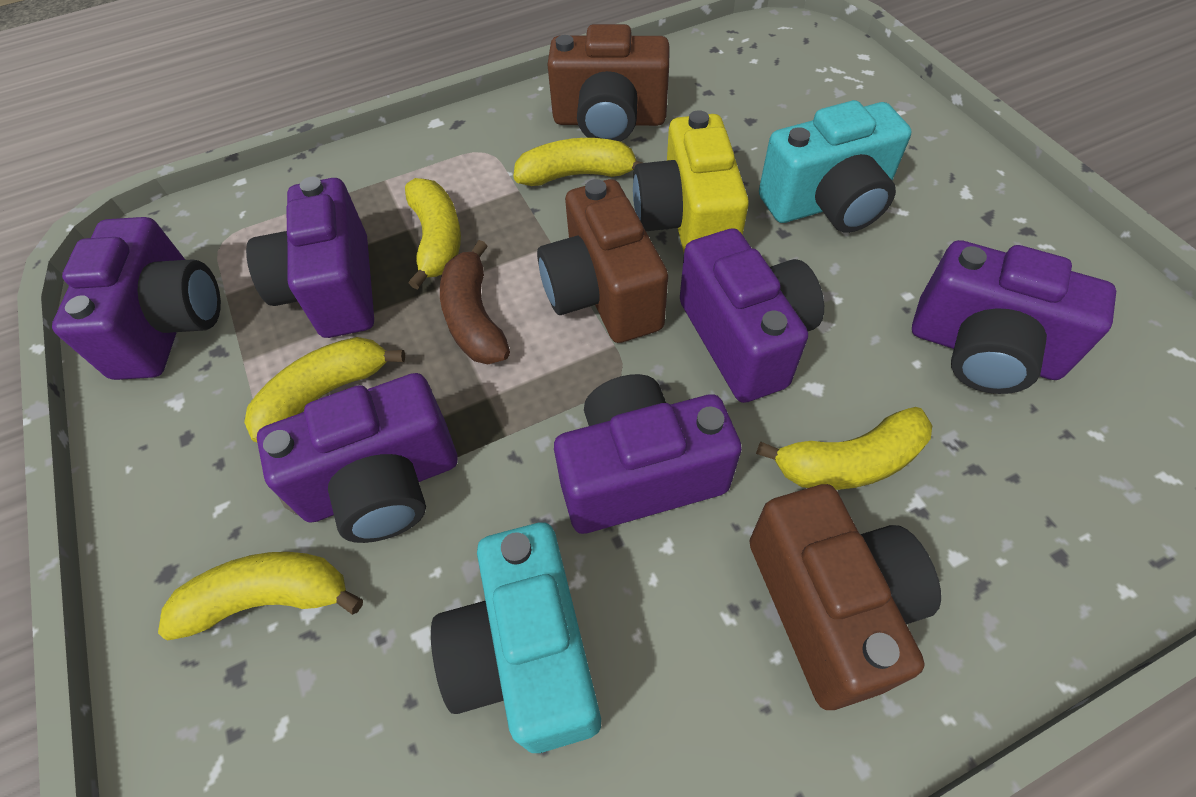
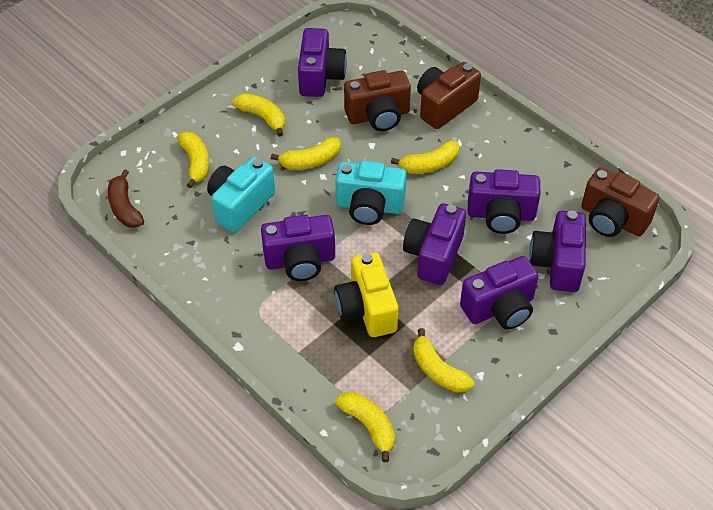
yellow banana: [158,552,363,641] [244,337,405,443] [405,178,461,290] [513,138,642,186] [756,407,932,490] = 5 -> [177,132,209,188] [232,93,285,137] [271,137,341,170] [335,392,395,462] [391,140,460,174] [413,328,474,393] = 6

